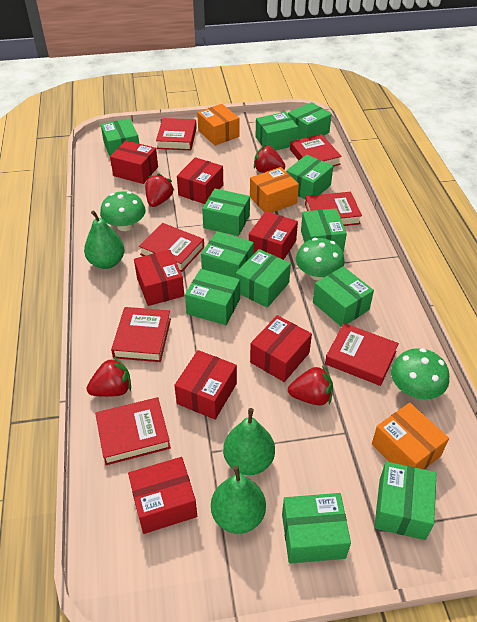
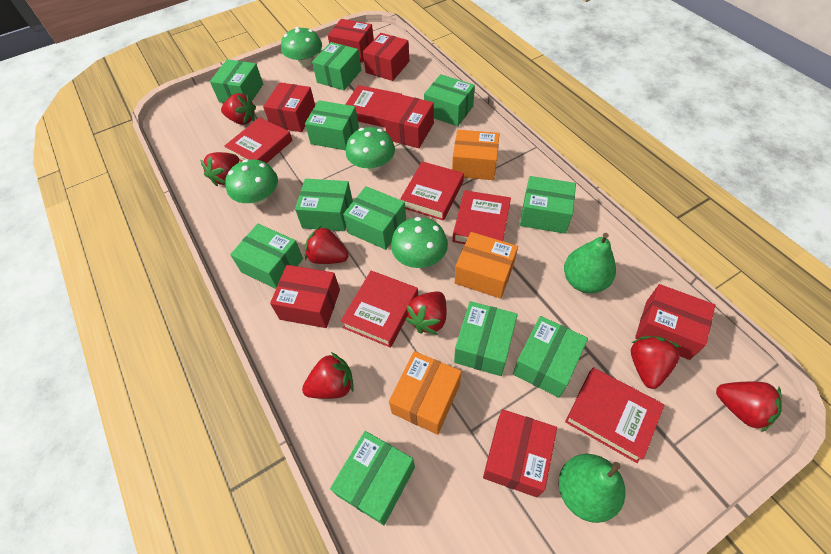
green box: [101,118,139,156] [185,269,240,325] [201,231,254,278] [202,189,250,236] [236,249,291,308] [256,112,298,151] [282,493,351,564] [286,154,333,199] [288,102,332,139] [301,208,347,253] [313,266,374,327] [374,462,436,540] = 12 -> [210,59,263,103] [230,224,303,289] [295,179,353,231] [305,100,359,150] [312,42,361,90] [330,431,415,525] [343,186,406,250] [424,74,475,126] [454,301,518,376] [513,316,588,398] [520,176,576,234] = 11
green mushroom: [100,191,146,231] [296,238,345,281] [391,348,449,399] = 3 -> [225,159,278,205] [281,27,322,67] [346,127,395,172] [391,217,448,268] = 4
green pear: [84,211,125,269] [211,466,266,534] [223,408,275,475] = 3 -> [559,454,625,523] [564,233,616,293] = 2
red book: [95,397,171,465] [111,307,171,362] [139,223,204,272] [156,118,197,150] [290,134,342,167] [305,192,362,226] [325,323,399,386] = 7 -> [224,117,293,163] [340,271,418,348] [345,85,402,127] [400,161,464,221] [453,190,511,244] [565,367,664,463] = 6
red strawberry: [86,357,131,397] [145,174,174,207] [254,145,285,173] [288,365,333,405] = 4 -> [201,152,239,187] [221,93,256,125] [302,352,354,399] [305,226,349,264] [405,291,446,335] [631,336,680,389] [716,382,782,432] = 7

